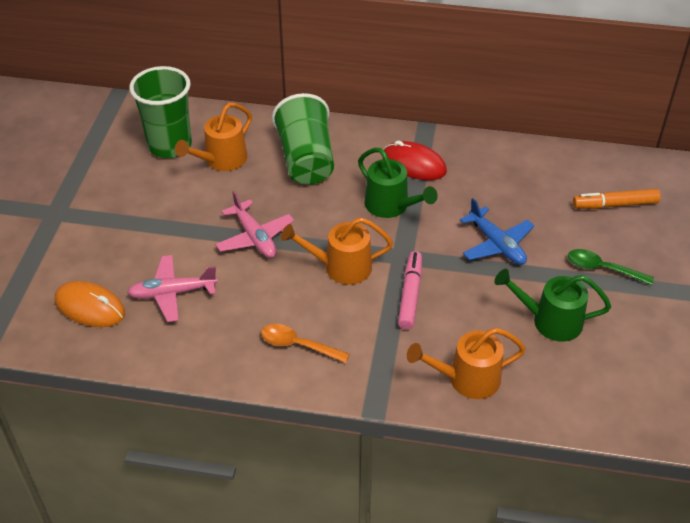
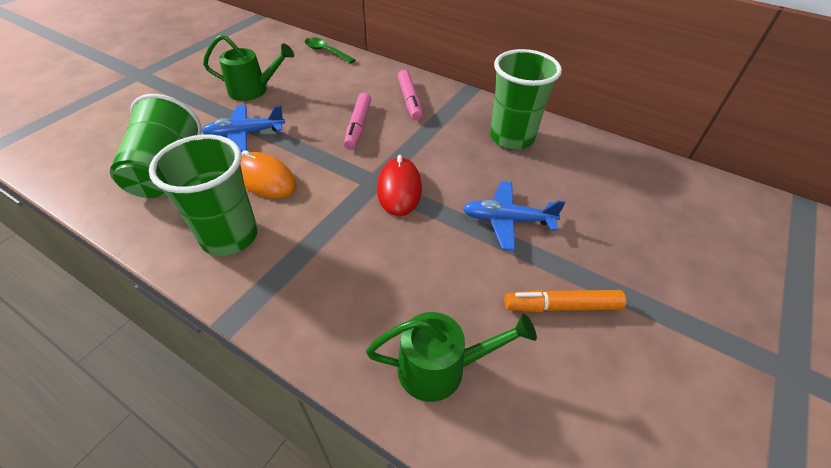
blue plane: [460,198,534,265] = 1 -> [201,105,285,152] [463,181,565,251] = 2
green cup: [129,66,192,158] [272,93,334,184] = 2 -> [110,94,201,198] [149,134,258,256] [490,49,562,150] = 3
orange spoon: [261,324,350,363] = 1 -> none = 0
orange watering can: [175,103,252,171] [281,217,393,285] [407,328,526,399] = 3 -> none = 0
pink marker: [398,251,422,330] = 1 -> [344,92,371,150] [398,70,423,120] = 2
pink plane: [127,255,218,322] [215,191,294,258] = 2 -> none = 0

